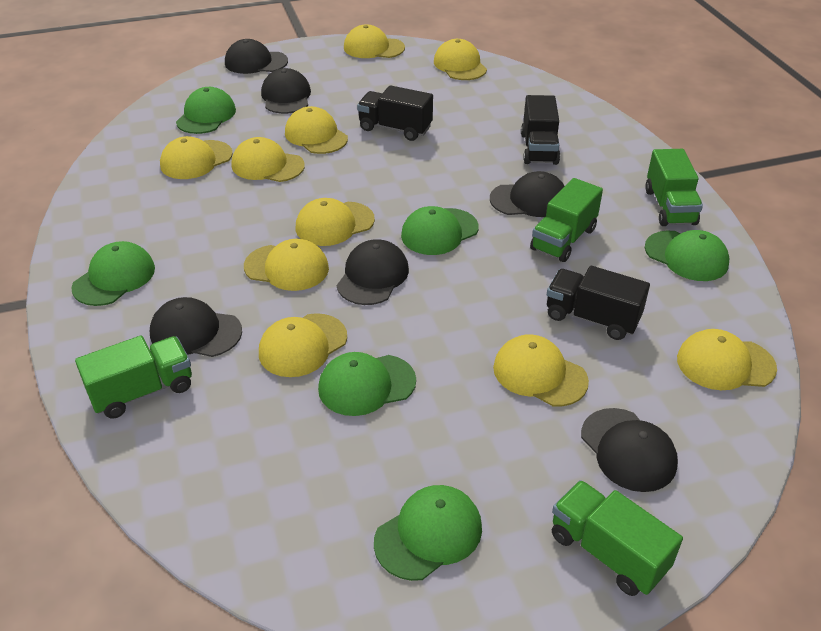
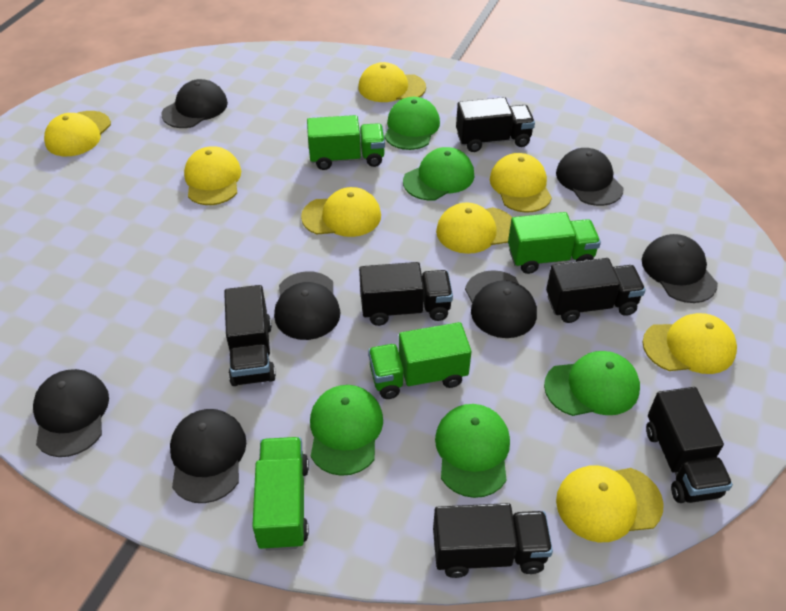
black cap: [150,297,242,357] [225,39,288,74] [261,68,311,114] [337,239,409,305] [490,171,565,217] [581,408,678,492] = 6 -> [33,369,109,457] [162,79,228,128] [170,409,246,503] [274,271,340,340] [465,270,537,338] [556,148,624,206] [642,234,718,303] = 7
black truck: [357,85,433,141] [521,95,560,165] [547,266,650,340] = 3 -> [224,285,276,386] [359,262,453,326] [433,503,553,578] [456,97,535,152] [546,258,646,323] [646,387,733,503] = 6
green cap: [71,241,155,306] [176,87,236,134] [318,352,416,416] [374,485,482,581] [401,206,479,255] [645,230,729,281] = 6 -> [310,385,383,476] [384,97,440,150] [403,147,474,200] [435,404,510,498] [544,351,640,416] = 5
yellow cap: [160,136,233,179] [232,137,305,182] [244,239,329,291] [259,313,347,377] [285,106,348,154] [296,198,375,246] [344,24,405,58] [434,39,487,80] [493,334,589,406] [677,329,777,390] = 10 -> [44,111,111,156] [184,146,241,205] [301,187,381,237] [358,62,426,102] [436,203,512,254] [490,153,552,213] [556,465,664,542] [643,313,737,374] = 8

